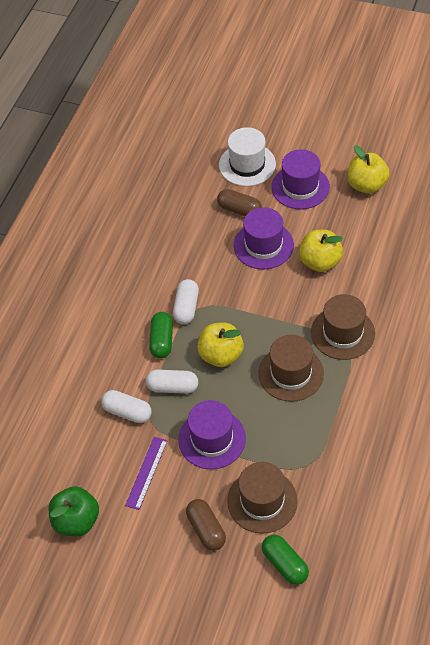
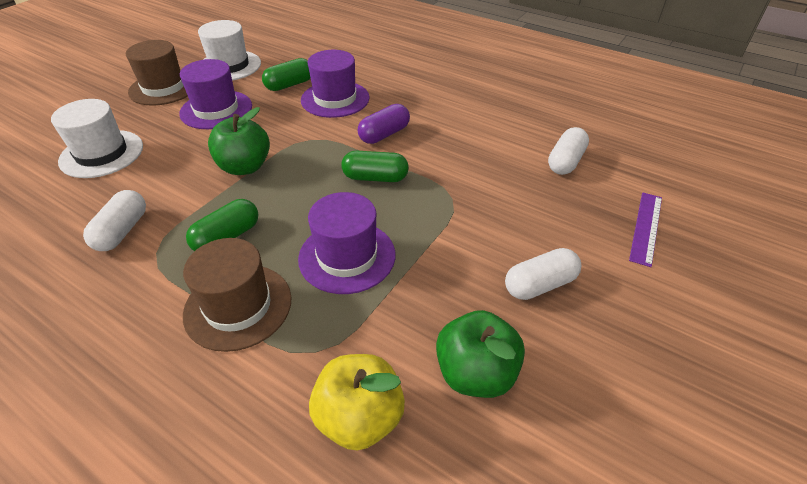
brown capsule: [186,499,226,551] [217,189,262,216] = 2 -> none = 0
brown hat: [227,462,298,534] [258,335,324,402] [311,294,375,360] = 3 -> [126,40,188,106] [183,238,292,352] = 2
green apple: [49,486,99,536] = 1 -> [208,107,270,175] [436,310,525,398] = 2
green capsule: [149,312,173,358] [262,535,309,585] = 2 -> [186,199,259,251] [262,58,310,91] [341,151,409,182] = 3
purple capsule: none = 0 -> [358,104,410,144] = 1
white hat: [219,127,276,186] = 1 -> [51,99,143,178] [198,20,261,81] = 2
yellow apple: [197,322,244,367] [299,230,343,272] [347,145,390,194] = 3 -> [309,354,405,450] = 1

